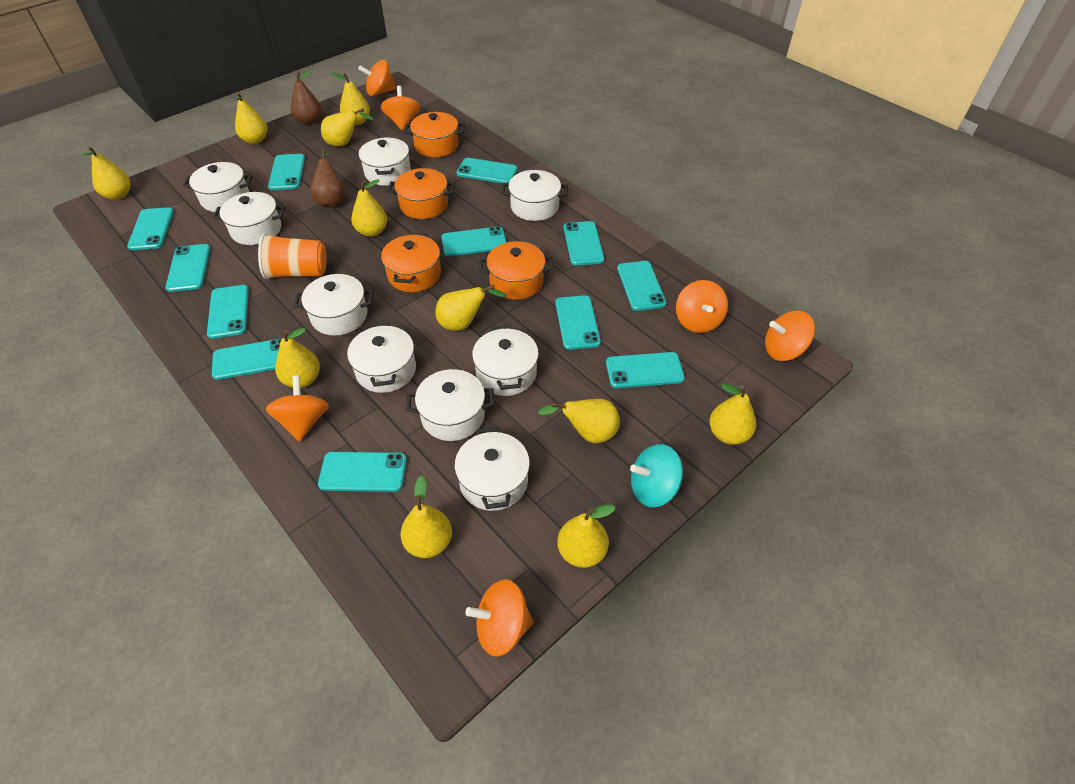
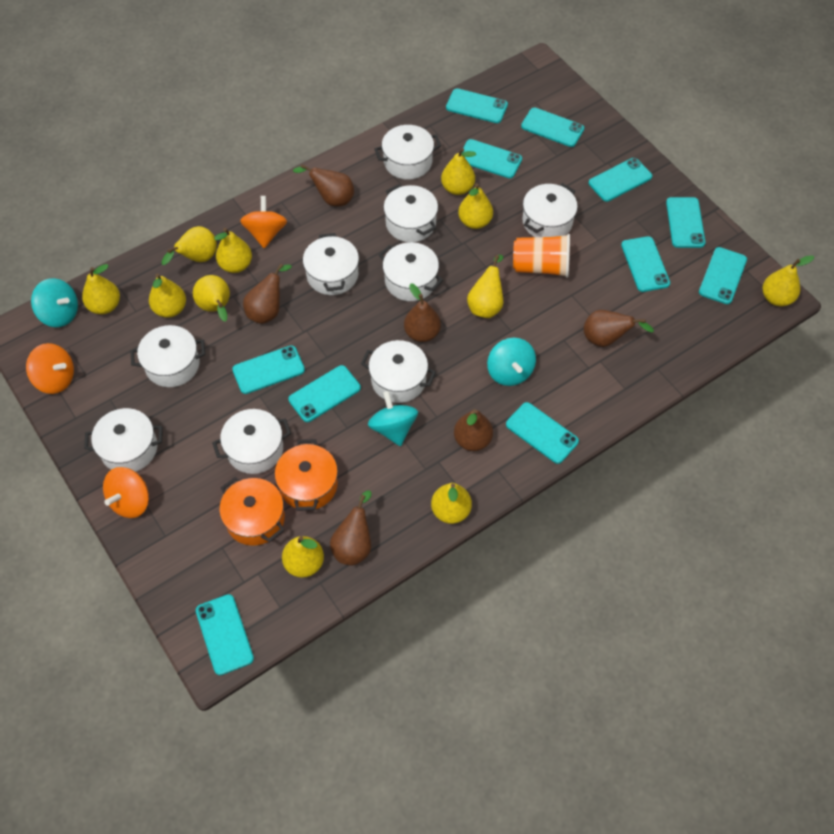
brown pear: [291,71,321,124] [310,149,345,208] = 2 -> [243,264,292,324] [293,164,354,206] [330,490,372,565] [404,283,441,342] [454,409,493,451] [584,310,654,347] = 6
orange pot: [381,233,441,292] [388,168,455,219] [404,112,465,157] [479,241,553,300] = 4 -> [219,477,285,546] [275,439,338,511] = 2
orange spinning top: [266,376,329,442] [358,60,396,96] [380,86,420,130] [465,579,534,657] [676,280,728,333] [765,311,815,361] = 6 -> [26,343,74,394] [103,467,149,518] [240,196,287,248] = 3
turquoise phone: [127,207,174,250] [165,244,210,292] [207,285,249,339] [212,338,283,380] [268,154,305,190] [318,452,407,492] [441,226,507,256] [457,158,517,183] [555,295,601,350] [563,221,604,266] [606,352,685,388] [617,261,666,311] = 12 -> [196,594,254,675] [232,345,305,394] [288,365,361,422] [446,88,508,123] [462,139,522,178] [506,402,579,464] [521,108,584,147] [589,158,652,202] [621,236,670,292] [666,197,706,248] [699,247,747,304] = 11
turquoise spinning top: [630,444,683,508] = 1 -> [31,278,78,327] [368,391,418,446] [487,338,536,386] = 3

